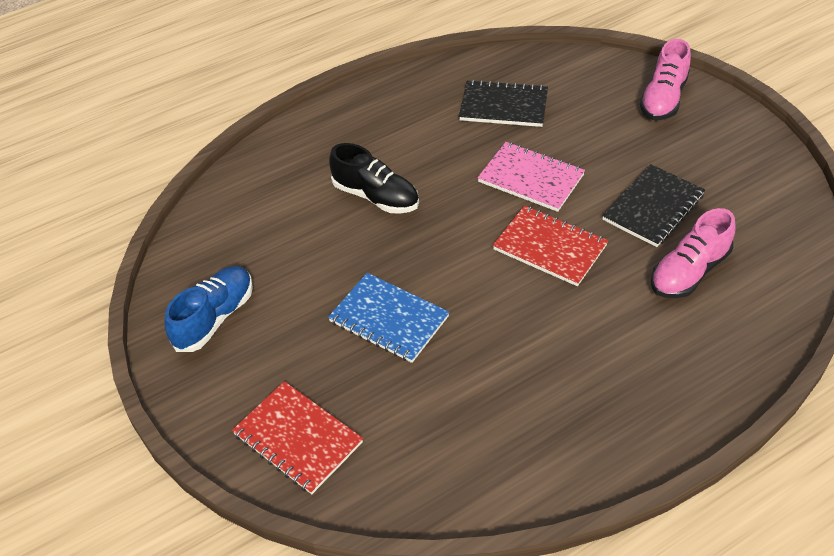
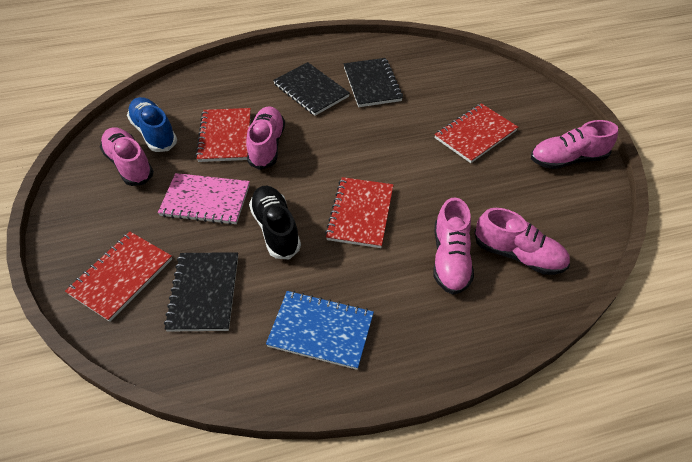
black notebook: [459,80,548,127] [602,164,705,247] = 2 -> [164,252,238,332] [273,62,350,116] [344,58,403,107] = 3
pink shoe: [640,39,691,120] [651,208,735,298] = 2 -> [100,127,154,186] [246,106,285,170] [433,197,474,295] [474,208,570,275] [531,120,618,169] = 5
red notebook: [232,381,363,494] [493,205,608,286] = 2 -> [65,232,172,322] [196,108,251,162] [325,177,394,248] [434,103,518,163] = 4

